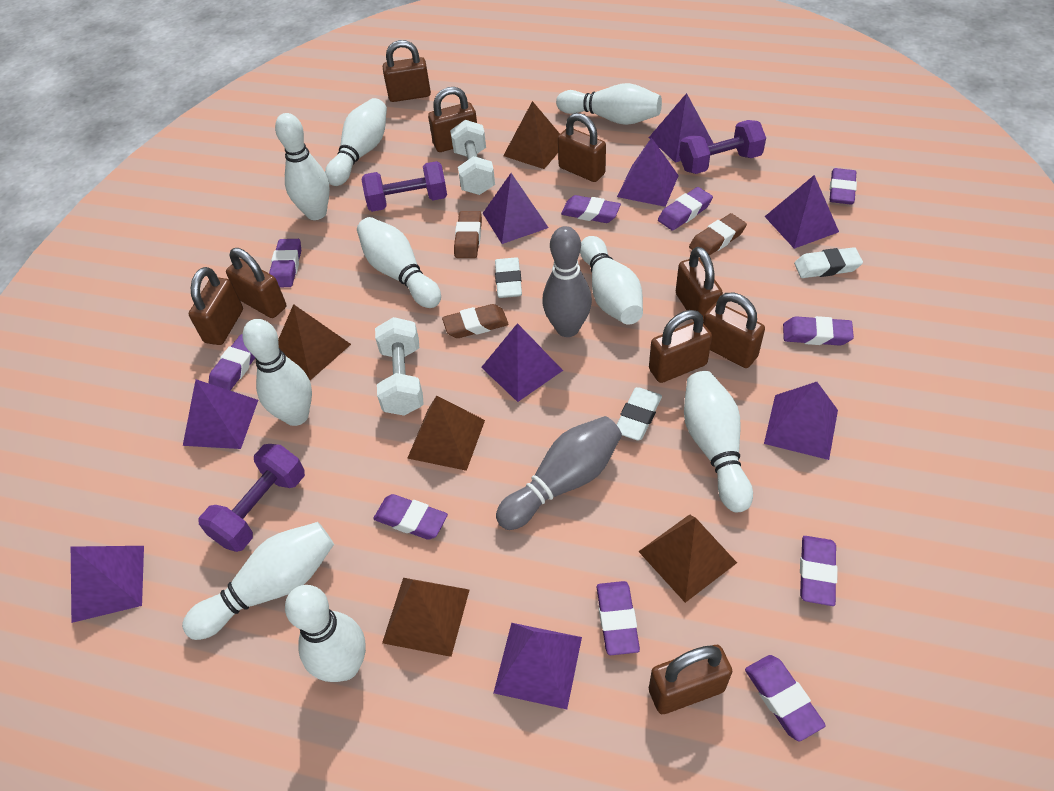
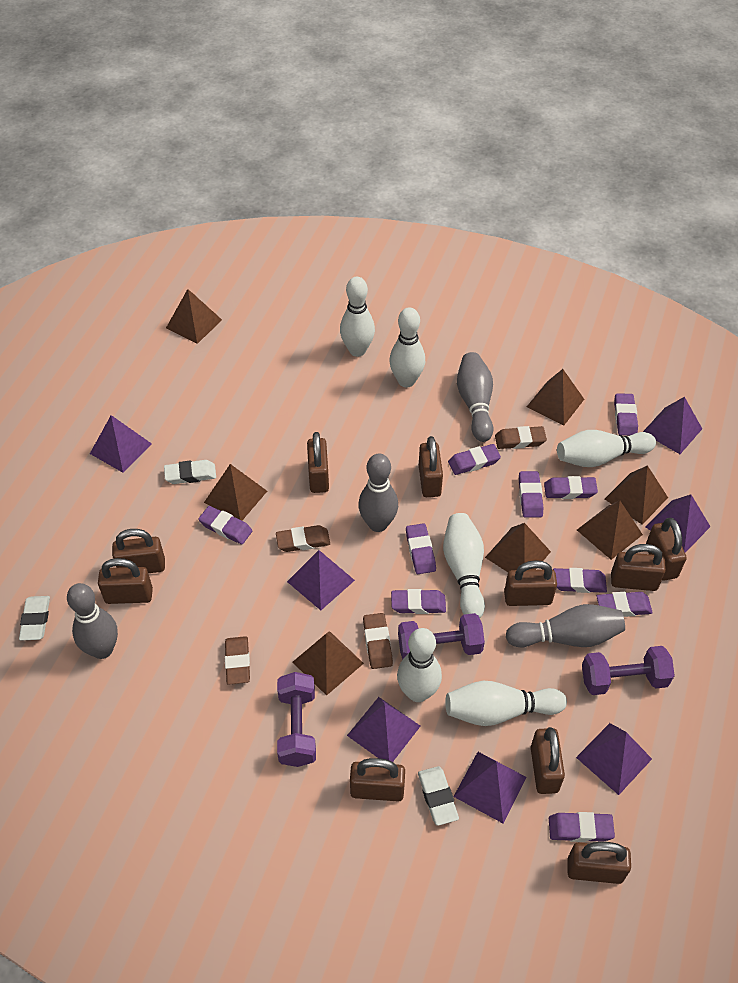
brown eraser: [442,304,509,338] [454,211,482,258] [689,213,747,256] = 3 -> [225,636,250,685] [276,525,330,552] [363,613,393,669] [495,426,547,449] = 4
brown padlock: [189,267,243,345] [226,248,286,318] [383,40,431,102] [428,87,477,152] [558,113,606,182] [649,310,712,383] [649,645,732,714] [676,247,723,321] [703,293,765,368] = 9 -> [98,558,153,604] [112,529,165,573] [307,432,329,493] [350,758,405,801] [419,436,443,497] [504,560,557,606] [531,727,565,794] [567,842,631,884] [611,544,666,591] [646,518,687,581] = 10
brown pyramid: [278,304,351,380] [382,578,469,657] [407,395,485,471] [503,101,560,169] [638,514,737,603] = 5 -> [166,289,222,344] [204,464,267,520] [293,631,364,696] [485,523,551,572] [527,369,584,426] [577,500,643,560] [605,465,668,525] = 7
grey bowling pin: [496,416,622,530] [542,226,592,337] = 2 -> [67,583,118,659] [358,453,398,532] [457,352,493,442] [506,604,625,647] = 4
purple pyramid: [71,546,144,623] [183,379,258,449] [481,323,563,402] [483,173,549,244] [494,623,582,710] [617,137,679,207] [649,93,714,163] [764,382,838,460] [765,175,839,249] = 9 -> [90,415,152,473] [287,550,355,610] [347,697,421,762] [453,752,527,823] [576,723,652,795] [643,397,702,454] [645,495,711,553] = 7
white bowling pin: [182,522,334,640] [243,319,312,426] [275,113,330,220] [285,585,366,682] [325,98,387,186] [357,217,441,308] [556,83,662,125] [580,236,643,325] [684,371,753,512] = 9 -> [340,277,375,357] [390,307,425,388] [397,628,442,702] [443,513,485,618] [445,681,567,726] [557,430,656,467] = 6
white dumbbell: [375,317,423,416] [450,120,495,195] = 2 -> none = 0

